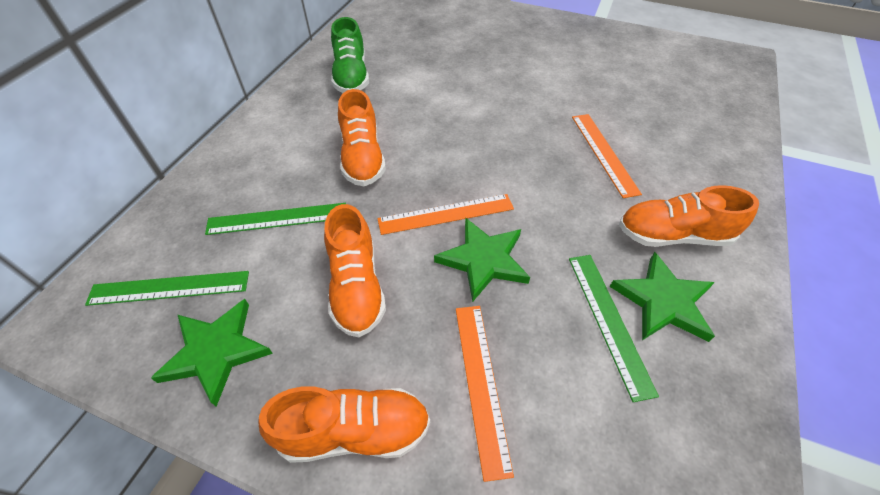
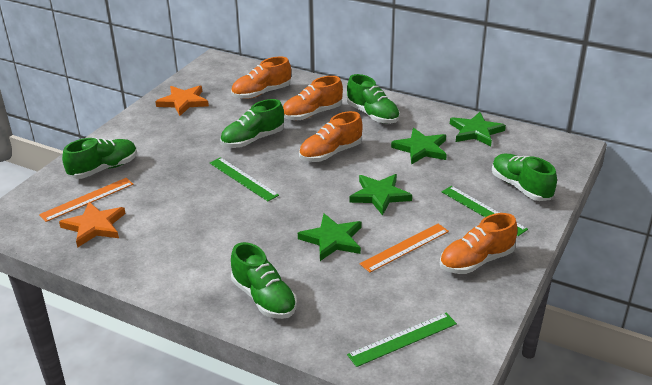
green shoe: [331,17,369,93] = 1 -> [62,138,137,179] [220,99,284,148] [231,242,297,319] [347,74,400,124] [492,154,557,201] = 5
green star: [151,299,273,407] [434,218,530,302] [610,252,715,342] = 3 -> [298,213,361,261] [349,174,412,215] [391,128,447,165] [450,112,506,146] = 4
orange ruler: [377,194,514,235] [456,306,514,482] [572,114,642,198] = 3 -> [39,178,133,222] [359,224,449,273] = 2
orange star: none = 0 -> [59,202,126,248] [155,86,209,116] = 2

